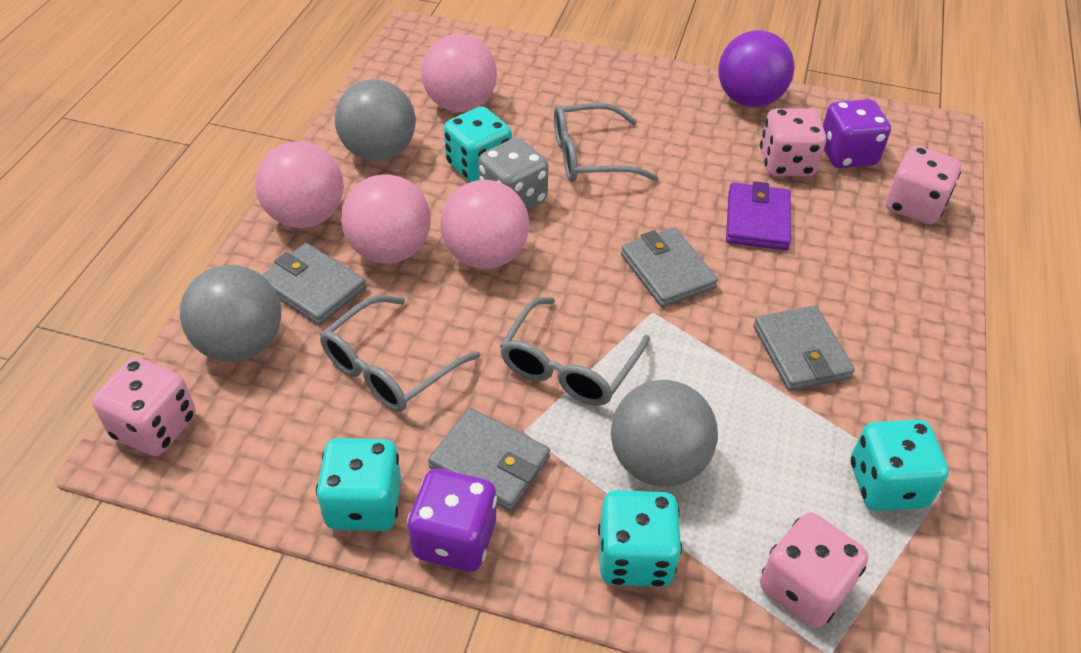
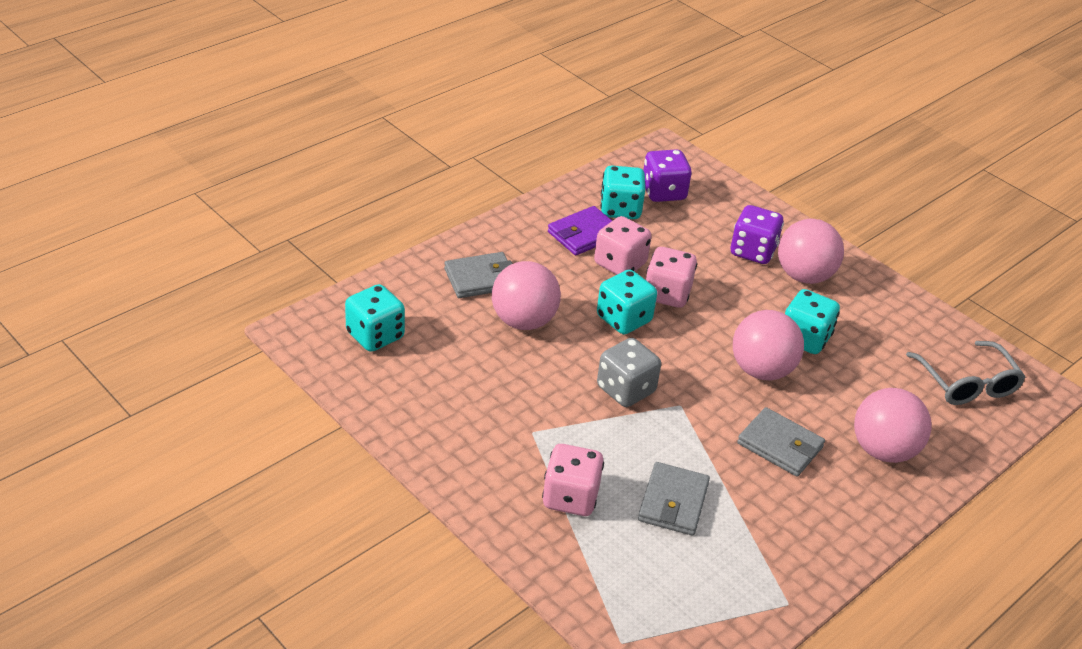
grey ball: [180,265,281,362] [335,79,416,161] [611,380,718,487] = 3 -> none = 0
grey glasses: [320,295,480,412] [500,297,650,406] [554,103,659,182] = 3 -> [906,341,1026,405] = 1
grey wallet: [262,243,366,325] [428,408,550,511] [621,228,718,307] [753,305,855,391] = 4 -> [444,252,513,298] [638,462,710,536] [737,407,825,477] = 3
pink dice: [92,357,196,456] [760,108,826,176] [760,512,868,628] [886,146,961,224] = 4 -> [542,444,604,516] [594,216,652,275] [646,247,697,308] = 3
purple ball: [718,30,794,107] = 1 -> none = 0

